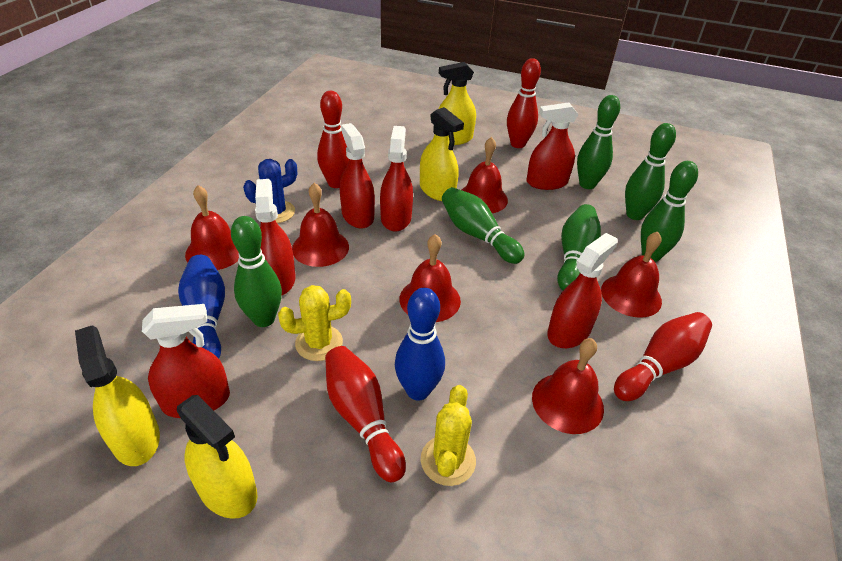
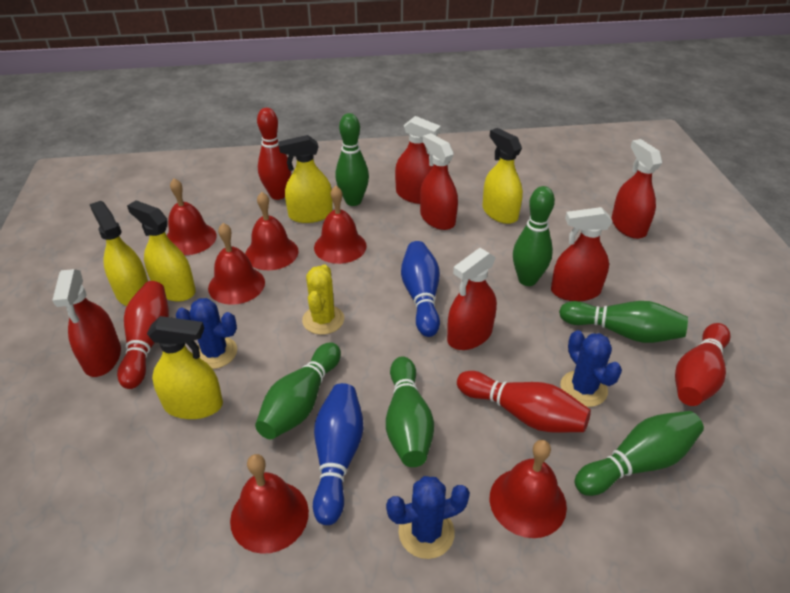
blue cactus: [243,159,297,223] = 1 -> [176,298,237,369] [386,476,470,559] [560,330,622,407] = 3
yellow cactus: [278,285,351,361] [421,385,476,486] = 2 -> [302,265,344,335] = 1
yellow spray bottle: [75,325,160,466] [177,395,257,519] [420,107,464,201] [439,62,476,145] = 4 -> [90,201,148,306] [127,200,196,302] [147,316,223,419] [278,135,333,223] [482,128,523,224] = 5

